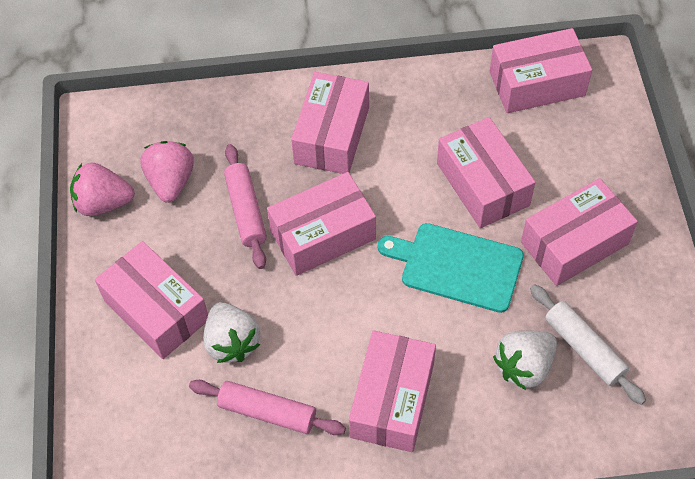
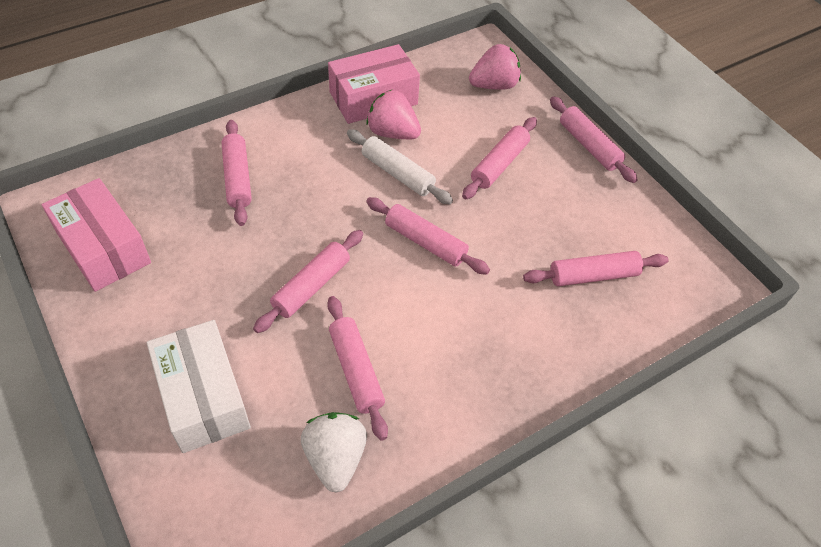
pink box: [95,241,208,359] [267,172,376,276] [291,72,369,174] [349,330,436,452] [437,117,535,228] [490,28,592,113] [521,178,638,286] = 7 -> [41,178,151,292] [328,44,420,124] = 2
pink rolling pin: [189,380,346,435] [224,144,267,269] = 2 -> [221,120,252,226] [253,230,363,333] [327,296,388,441] [366,197,490,275] [462,117,537,200] [523,251,668,286] [550,96,638,183] = 7
turquoise cutting board: [378,223,524,313] = 1 -> none = 0
white box: none = 0 -> [147,320,251,453] = 1
white strawberry: [203,302,260,363] [493,330,557,390] = 2 -> [301,412,367,493] = 1

